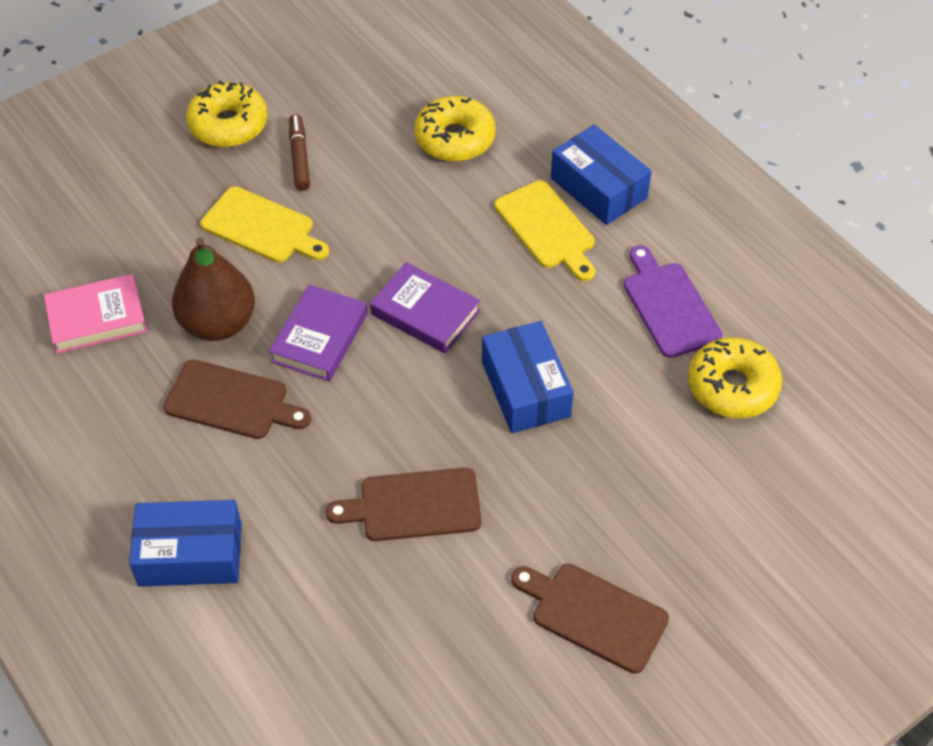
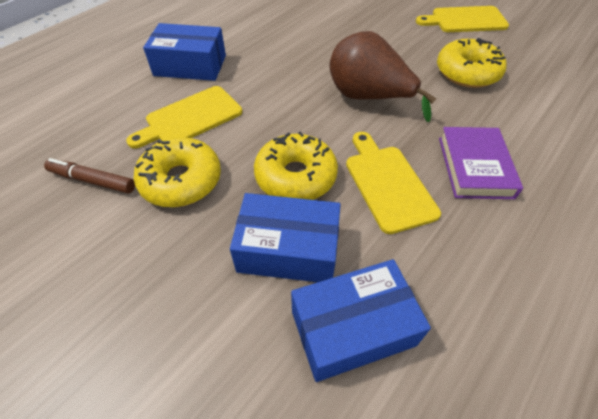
brown cutting board: [163,360,311,439] [326,468,482,541] [511,564,669,674] = 3 -> none = 0
pink book: [44,274,147,354] = 1 -> none = 0
purple book: [269,284,368,382] [370,262,480,353] = 2 -> [439,127,523,199] = 1
purple cutting board: [624,245,722,358] = 1 -> none = 0
yellow cutting board: [201,186,329,263] [494,180,595,281] = 2 -> [126,86,242,149] [346,132,441,234] [416,6,509,32] = 3

